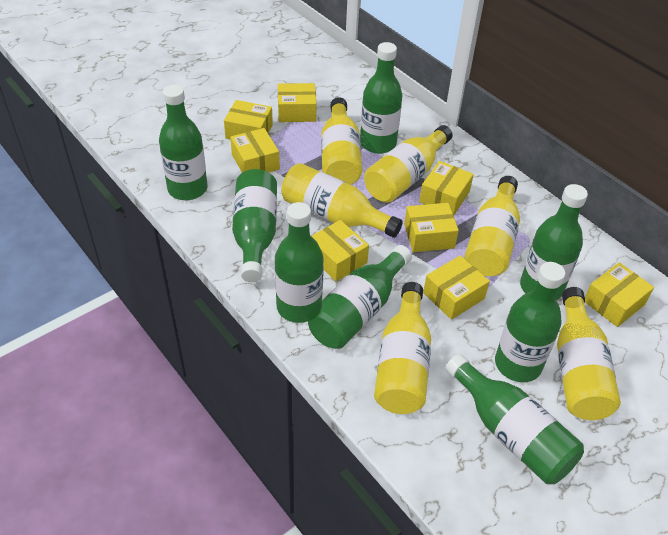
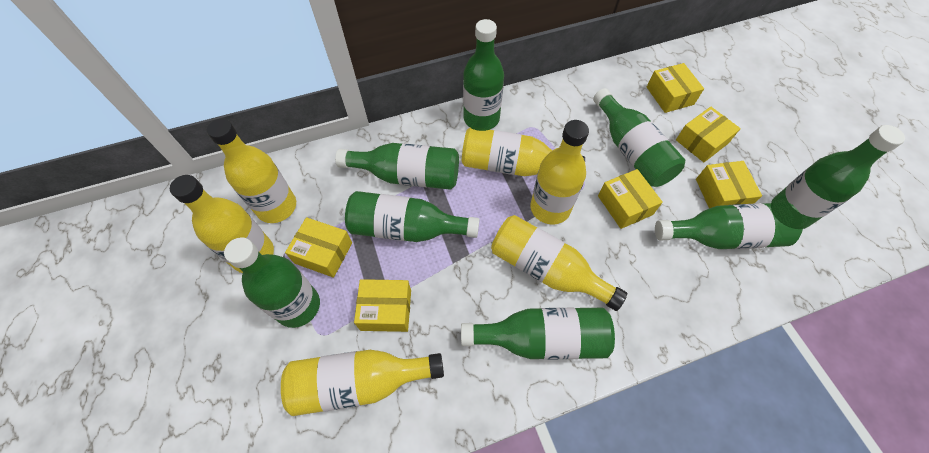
yellow box: [224,100,273,140] [230,128,280,173] [278,83,316,122] [311,220,369,282] [404,203,459,252] [419,161,474,215] [423,255,490,320] [585,262,654,327] = 8 -> [285,217,352,278] [354,279,411,332] [598,169,663,229] [647,63,704,113] [676,107,741,162] [696,161,762,208] = 6

